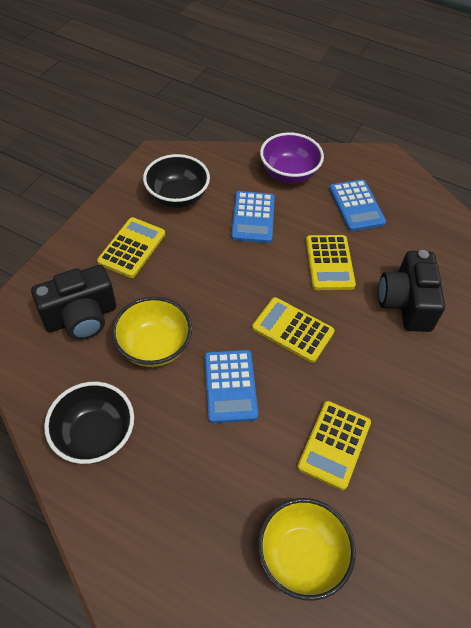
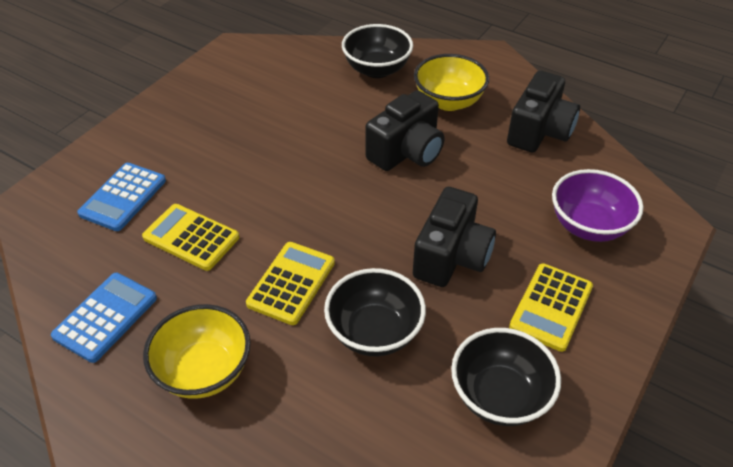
black bowl: [44,382,134,464] [143,154,210,208] = 2 -> [324,268,426,356] [342,24,413,78] [451,328,561,426] = 3
black camera: [31,265,116,340] [378,250,445,332] = 2 -> [366,90,444,171] [413,187,496,287] [507,71,580,153] = 3
blue calculator: [204,350,258,423] [231,191,275,243] [329,179,386,231] = 3 -> [51,273,157,363] [77,163,166,231] = 2
yellow calculator: [97,217,165,278] [252,297,335,363] [297,401,371,490] [306,235,356,290] = 4 -> [142,204,239,271] [246,242,335,325] [509,263,593,352] = 3

